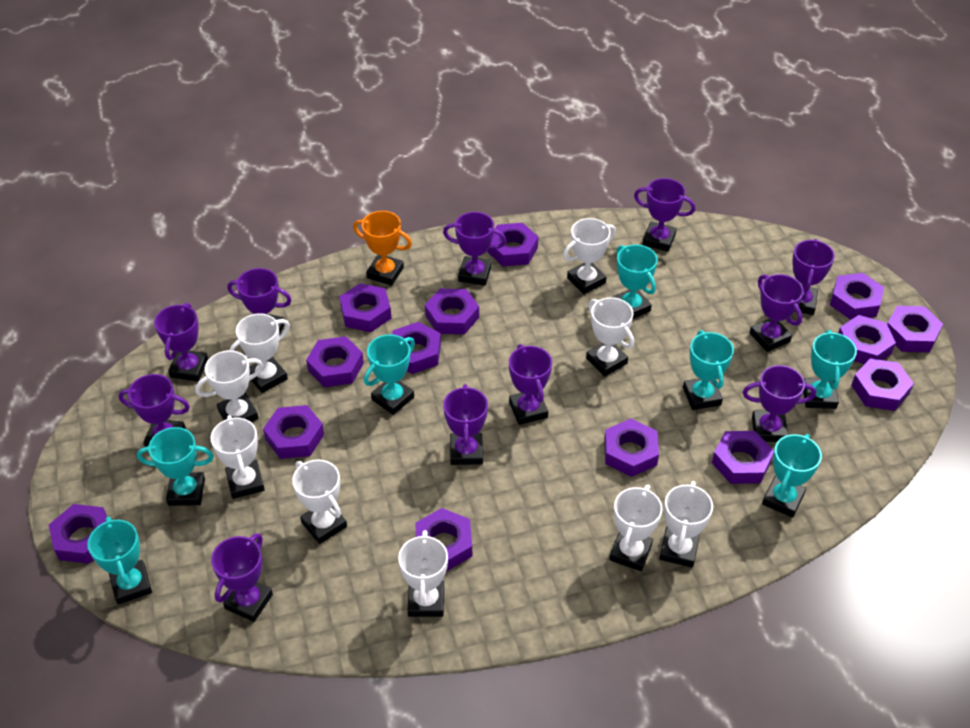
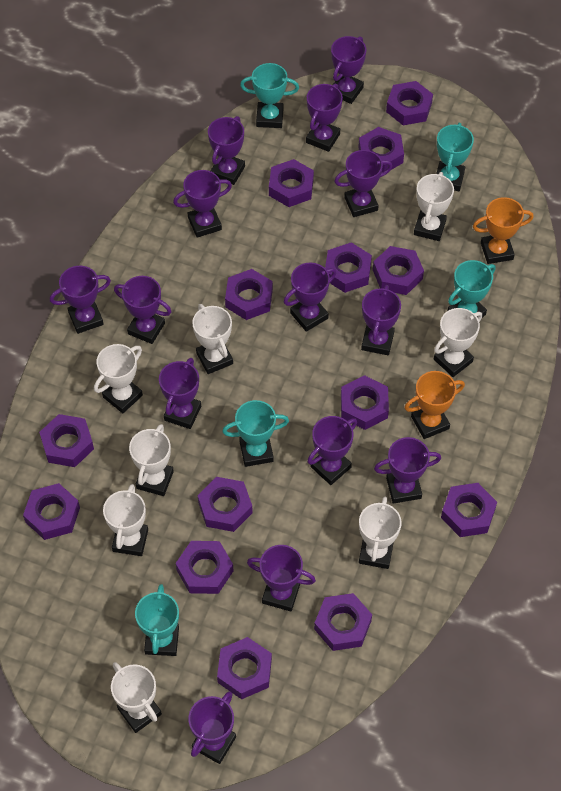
orange trophy: [353,211,412,286] = 1 -> [404,371,465,439] [473,197,534,264] = 2
purple trophy: [118,374,190,447] [154,303,208,381] [211,533,273,622] [227,268,292,335] [443,212,507,286] [443,384,488,465] [509,344,552,425] [634,178,695,252] [743,365,816,442] [750,274,804,352] [793,239,835,315] = 11 -> [50,266,111,334] [114,276,171,344] [159,358,201,429] [173,170,232,238] [189,691,236,764] [208,116,245,185] [247,545,316,612] [284,263,336,332] [306,84,343,152] [307,416,357,485] [331,36,366,104] [334,150,392,217] [361,285,401,355] [374,437,441,504] = 14
turquoise trophy: [87,516,152,605] [137,427,214,506] [364,334,415,415] [613,244,658,319] [683,330,734,410] [762,434,822,518] [803,330,857,409] = 7 -> [135,584,179,656] [222,400,289,467] [240,63,299,128] [436,123,474,191] [448,260,496,317] = 5
white trophy: [195,350,263,422] [210,415,265,499] [229,313,290,393] [292,459,347,544] [398,530,448,617] [563,218,616,294] [586,297,634,376] [609,485,662,571] [659,481,713,568] = 9 -> [94,344,143,413] [103,484,148,556] [111,662,162,733] [129,424,174,496] [192,304,233,374] [359,497,402,569] [414,172,454,241] [434,308,482,377] = 8

